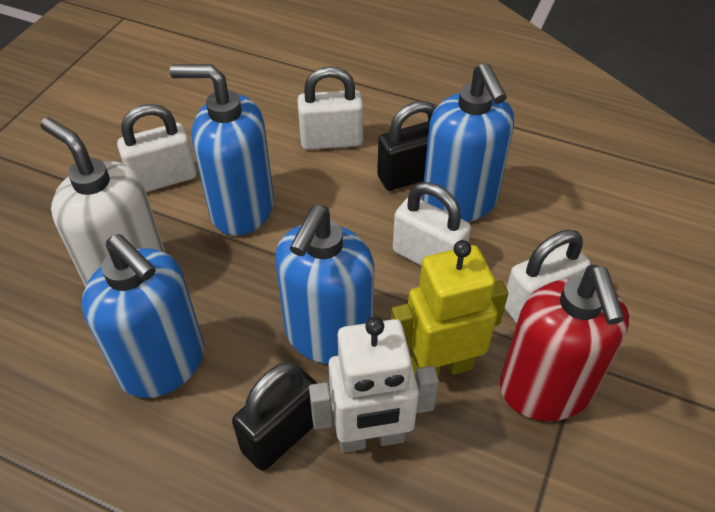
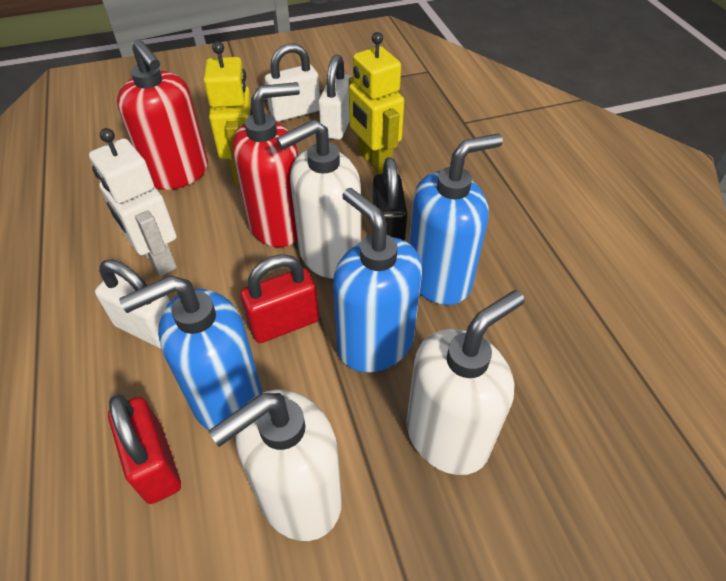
black padlock: [232,362,318,471] [377,101,436,191] = 2 -> [373,157,407,241] = 1
blue soap dispenser: [81,234,204,398] [170,64,274,236] [275,205,374,364] [422,63,514,222] = 4 -> [119,275,262,430] [333,188,422,372] [409,133,503,305] = 3
red padlock: none = 0 -> [108,394,181,504] [240,254,319,343] = 2
red soap dispenser: [500,264,629,421] = 1 -> [117,39,208,190] [232,82,300,247] = 2
white padlock: [117,104,196,192] [297,66,363,150] [393,182,471,266] [505,229,591,323] = 4 -> [95,259,170,349] [265,43,320,121] [318,54,352,140] = 3
white soap dispenser: [40,117,166,287] = 1 -> [208,390,342,541] [276,119,361,279] [407,290,524,475] = 3
yellow robot: [391,240,508,378] = 1 -> [204,41,253,185] [349,32,404,174] = 2

